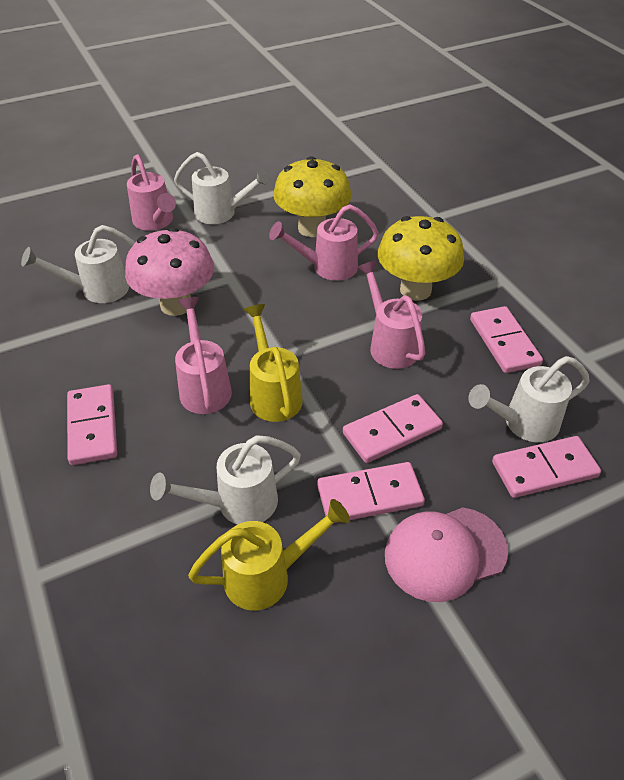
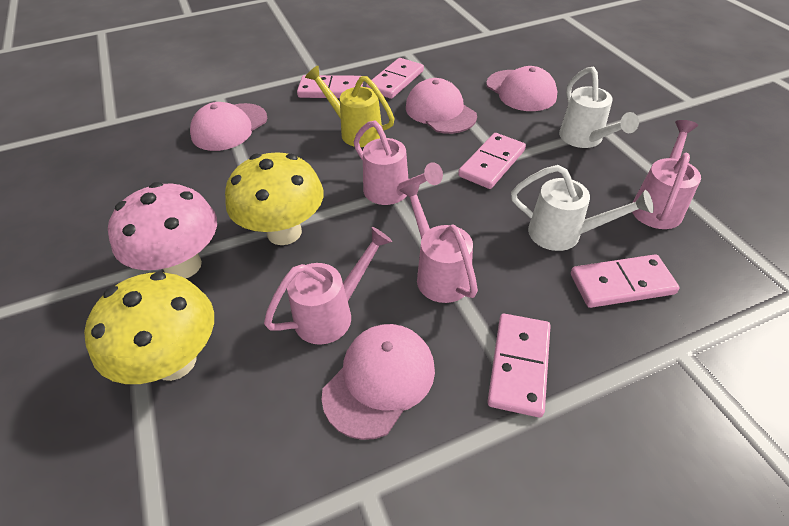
pink cap: [385,507,508,602] = 1 -> [190,102,267,151] [322,324,435,440] [406,78,477,134] [486,66,557,111] = 4
white watering can: [21,225,135,303] [150,435,301,525] [174,152,271,224] [468,356,590,442] = 4 -> [511,165,654,251] [559,67,639,148] = 2
yellow watering can: [188,499,350,611] [244,304,302,422] = 2 -> [305,65,395,147] = 1

